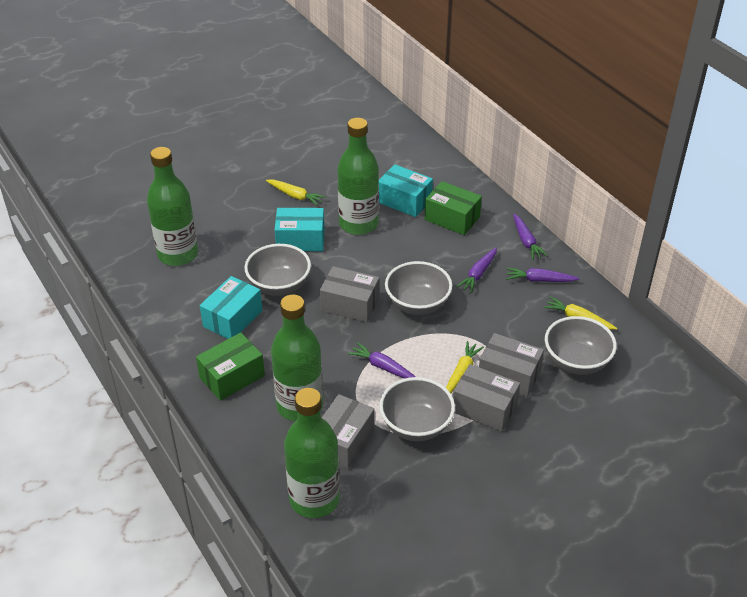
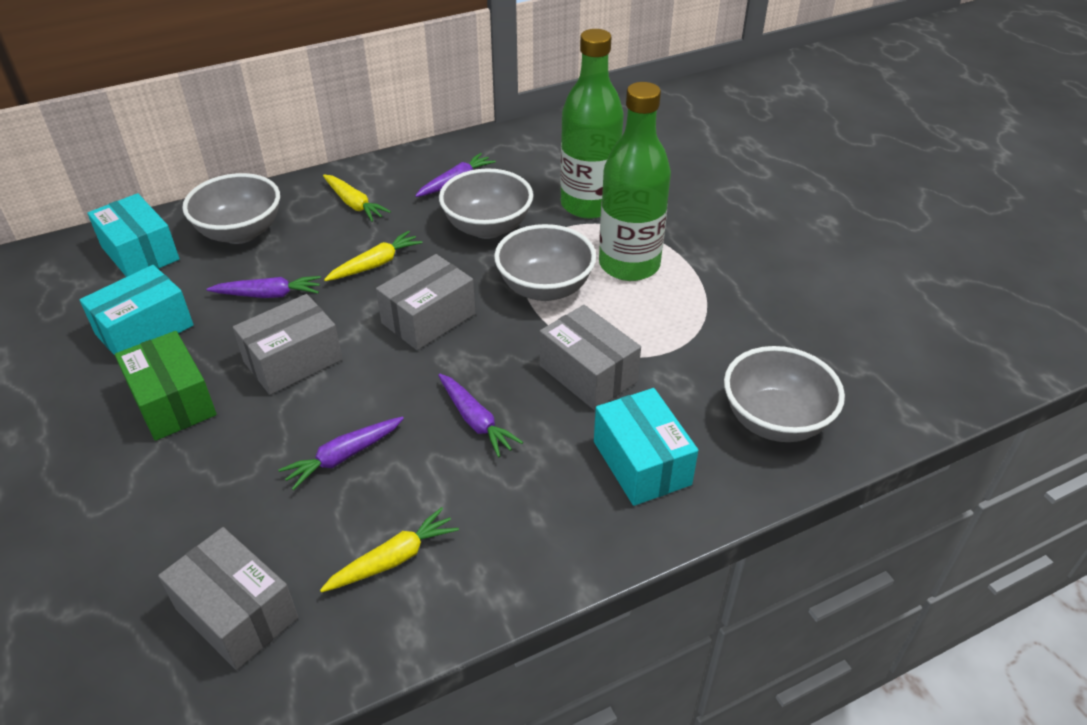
green bottle: [147,147,198,266] [271,295,323,421] [284,388,340,518] [338,118,379,235] = 4 -> [560,29,624,219] [599,82,671,281] = 2
green box: [196,333,265,401] [425,181,482,235] = 2 -> [115,331,217,441] = 1

